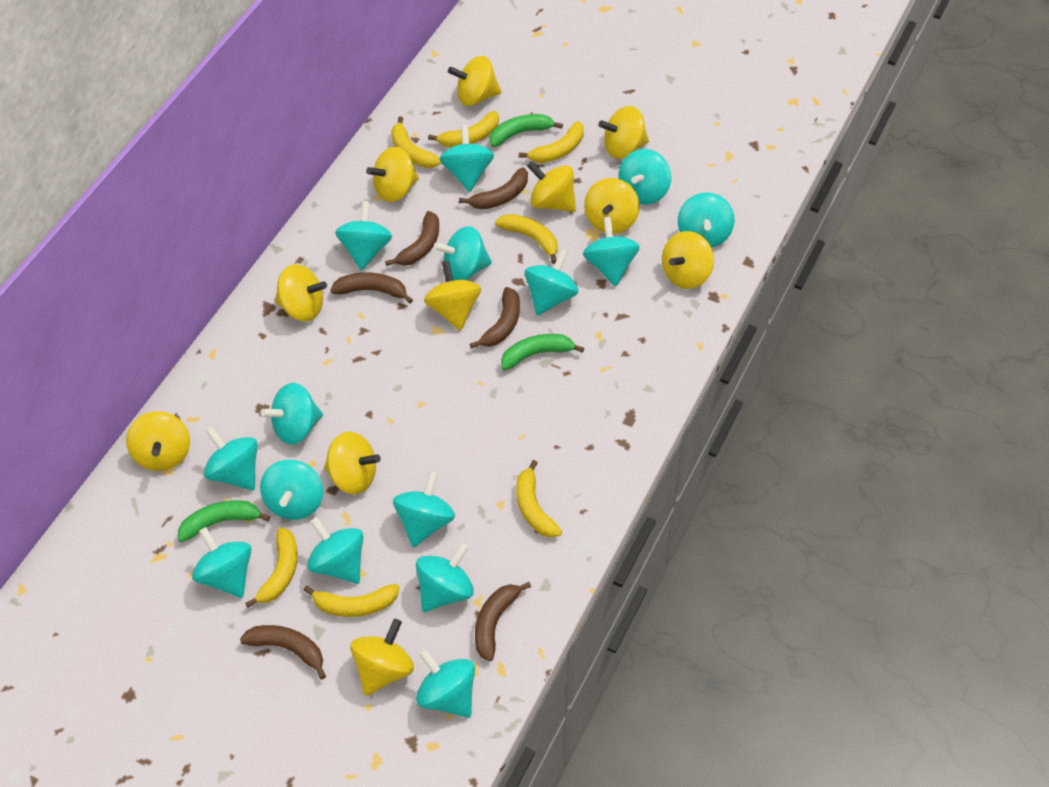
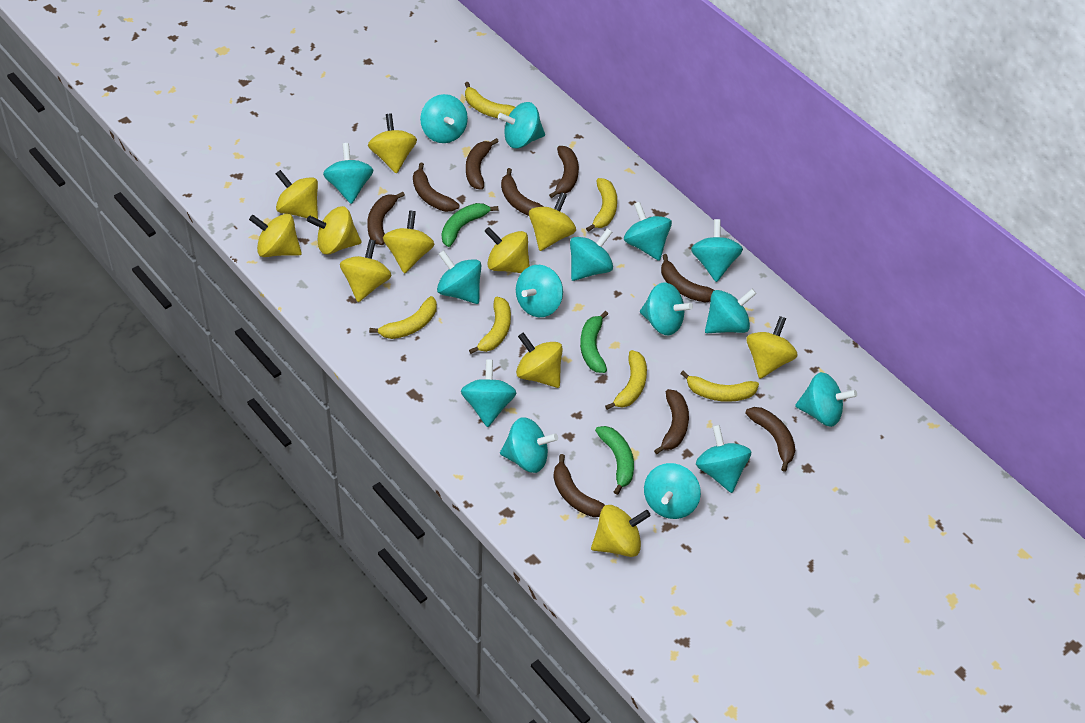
brown banana: [240,625,326,680] [330,273,413,303] [385,211,439,266] [459,167,528,209] [470,287,520,349] [475,582,531,661] = 6 -> [367,192,405,245] [413,163,459,212] [466,138,499,190] [501,168,544,216] [549,146,579,198] [553,454,605,517] [654,389,689,454] [661,254,714,303] [745,407,795,472] = 9
yellow banana: [245,528,298,608] [304,584,399,617] [391,116,442,168] [428,111,499,147] [495,214,558,264] [516,460,562,538] [519,121,584,163] = 7 -> [369,296,437,339] [465,82,515,118] [469,296,511,354] [586,178,617,232] [605,350,647,410] [680,370,759,402] = 6

